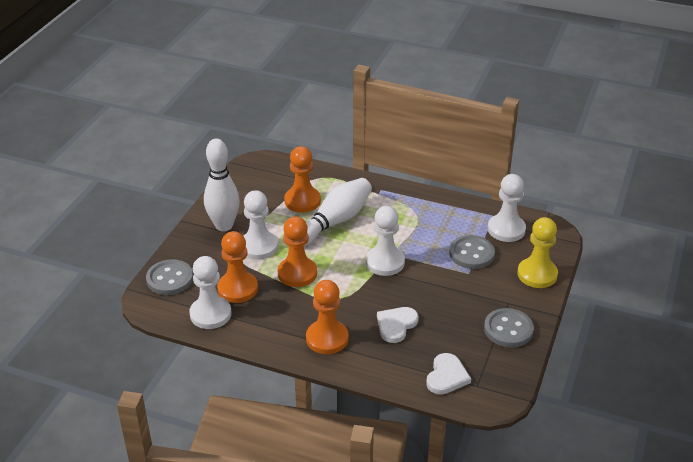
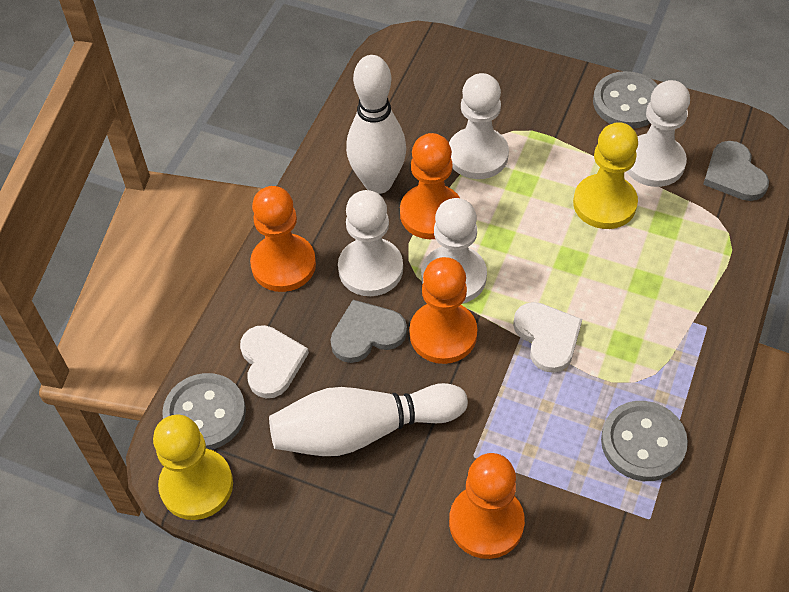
grey heart: none = 0 -> [330,300,407,363] [703,141,769,201] = 2
yellow pawn: [517,217,558,288] = 1 -> [153,415,233,520] [573,122,638,229] = 2

